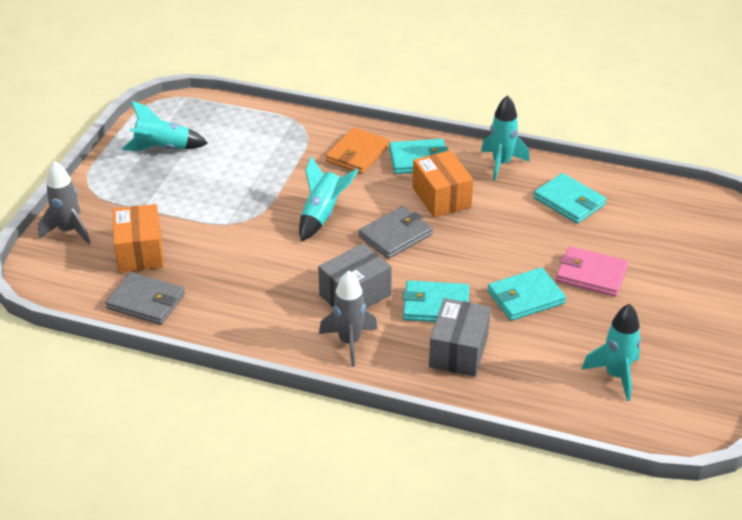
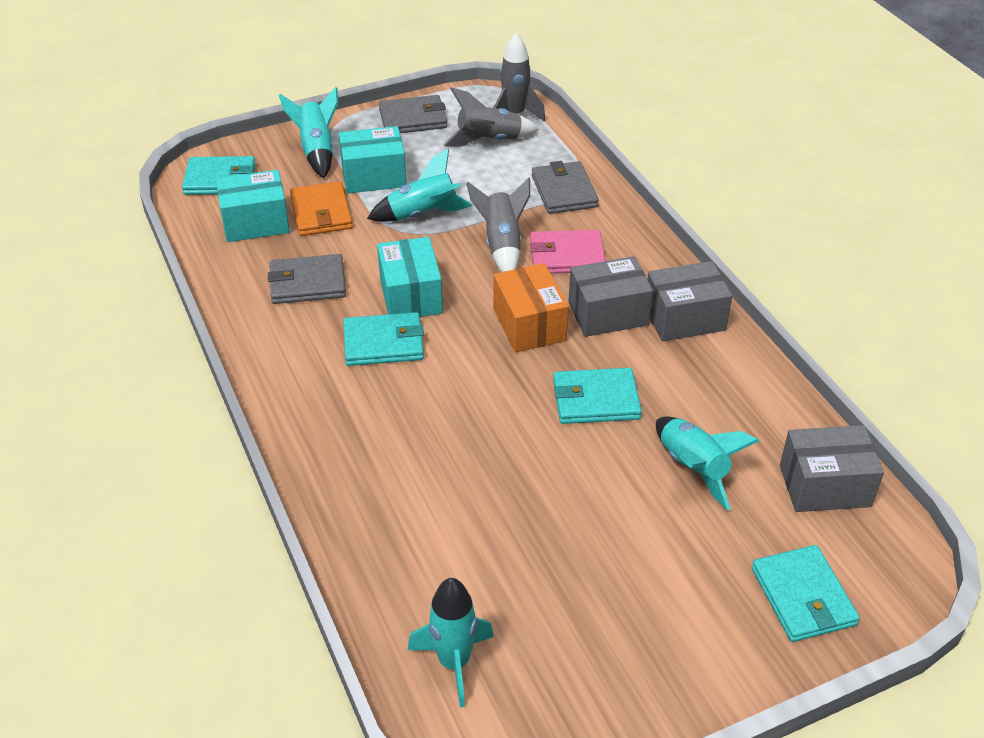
grey box: [318,243,392,309] [429,298,491,377] = 2 -> [568,256,653,337] [647,261,732,341] [780,425,884,512] = 3
grey rocket: [38,161,90,245] [319,270,378,367] = 2 -> [444,87,539,147] [466,178,530,272] [493,33,546,122] = 3
grey wallet: [105,272,185,325] [359,206,433,259] = 2 -> [268,254,346,304] [379,95,448,133] [532,161,599,214] = 3
orange box: [113,204,164,272] [413,150,473,218] = 2 -> [493,263,569,352] = 1
turquoise box: none = 0 -> [216,170,290,242] [339,126,406,193] [377,237,443,317] = 3

